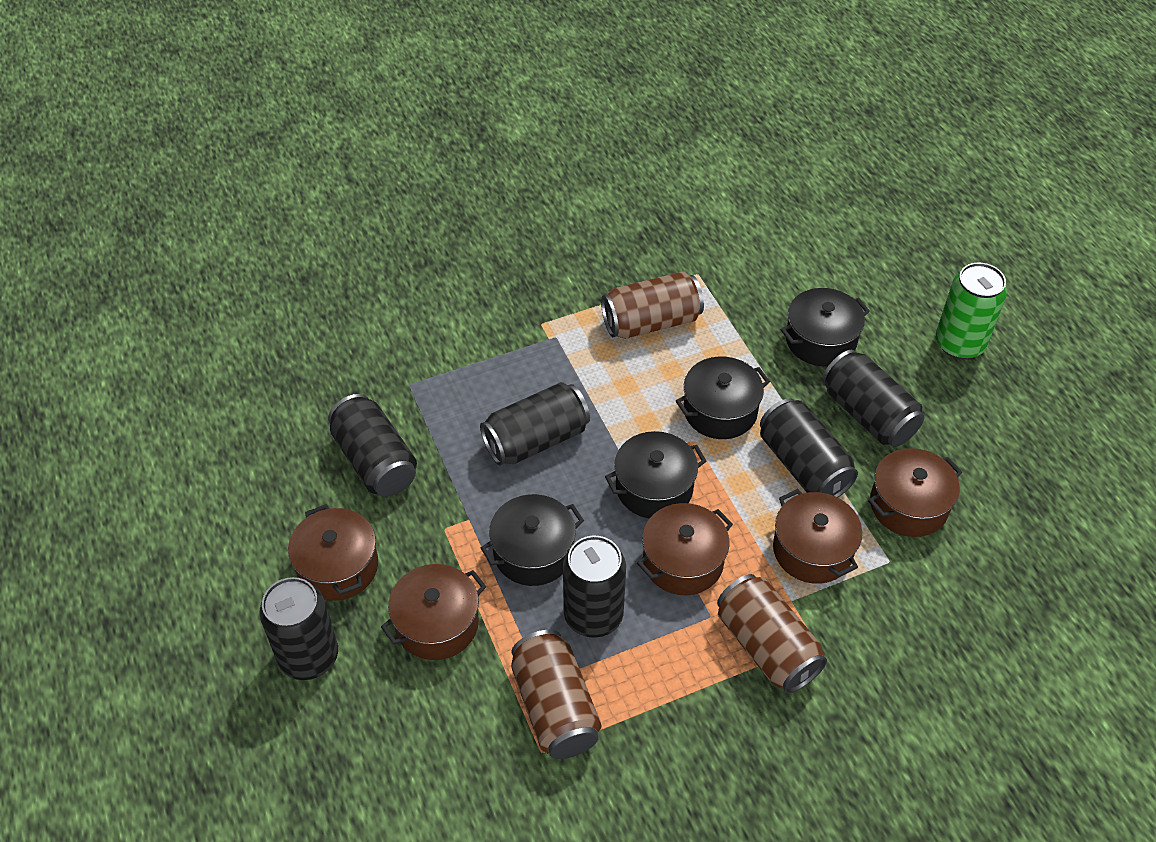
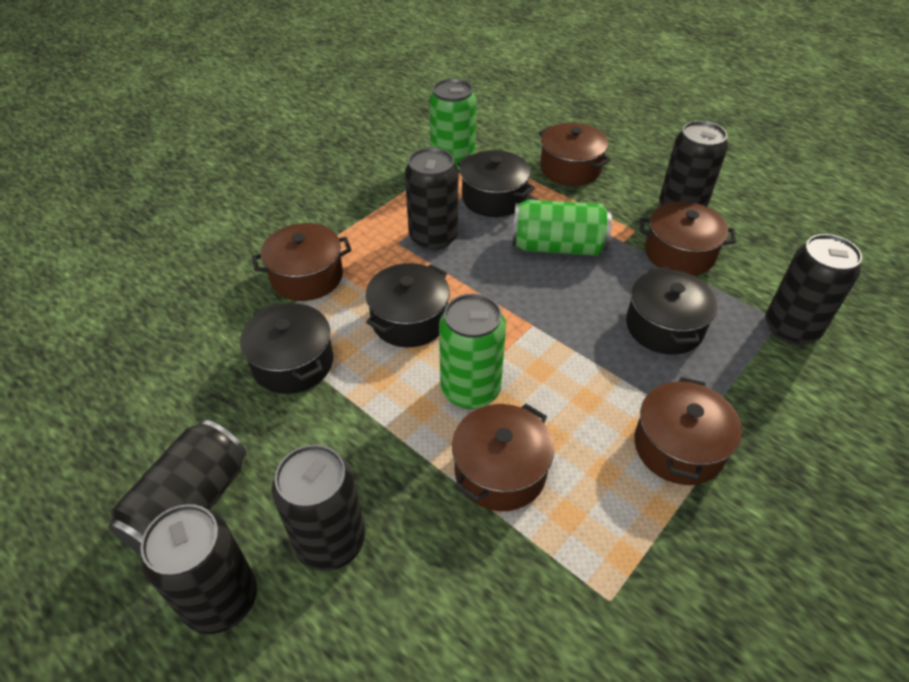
brown can: [511,630,601,759] [601,272,704,339] [717,574,827,693] = 3 -> none = 0
green can: [936,262,1007,359] = 1 -> [429,79,477,173] [439,293,506,409] [512,199,612,256] = 3

